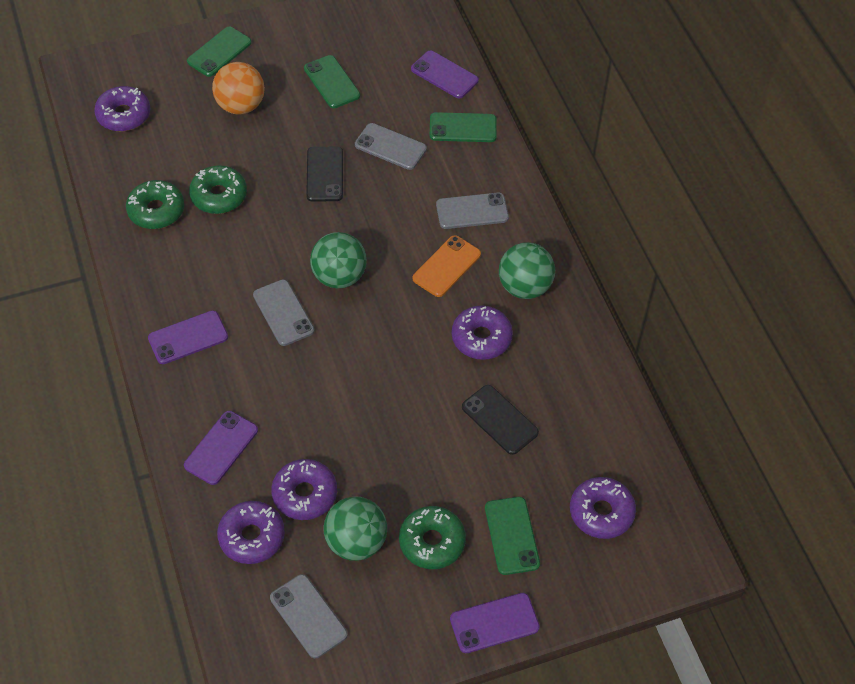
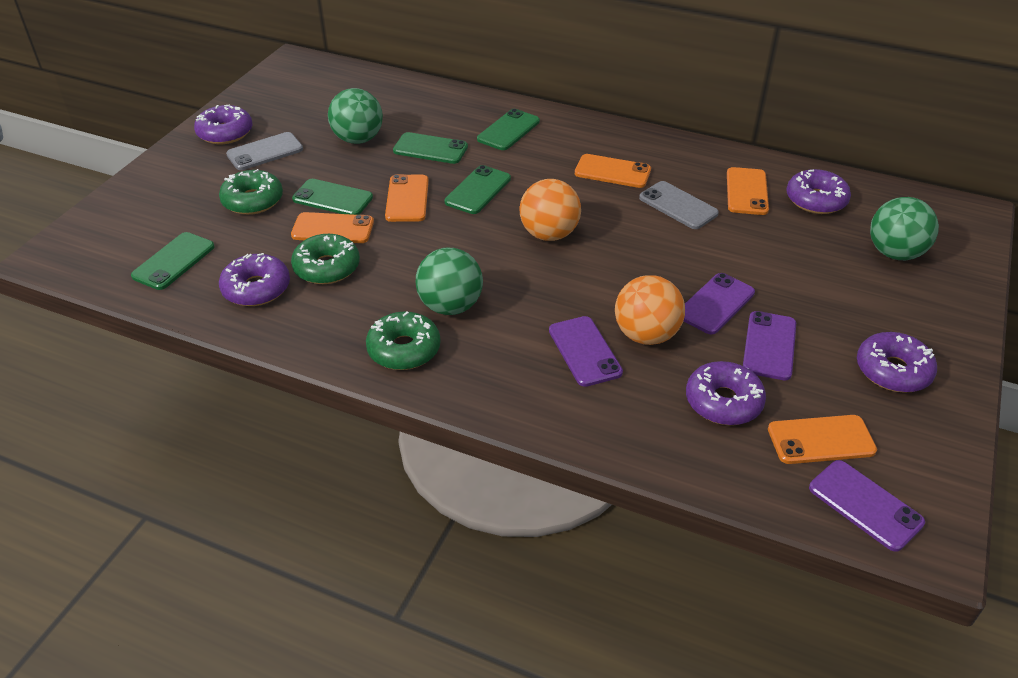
black phone: [306,147,343,202] [462,385,539,455] = 2 -> none = 0
green phone: [187,27,252,77] [304,55,360,108] [430,112,497,142] [485,497,540,575] = 4 -> [131,232,215,290] [292,179,373,215] [393,132,468,164] [444,165,511,214] [477,109,540,150] = 5
grey phone: [253,279,315,346] [270,574,348,658] [355,123,427,170] [436,193,509,229] = 4 -> [226,132,303,170] [639,181,719,229] = 2
orange ball: [212,62,265,115] = 1 -> [519,179,581,241] [615,275,685,345] = 2
orange phone: [412,235,481,297] = 1 -> [291,212,374,243] [385,174,429,222] [575,154,651,188] [727,167,769,215] [768,415,877,464] = 5

